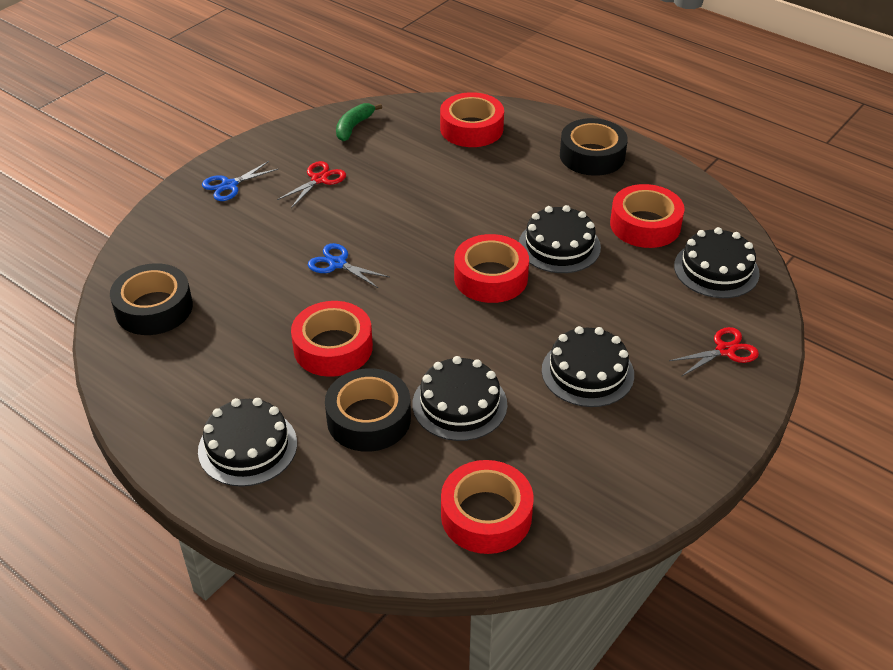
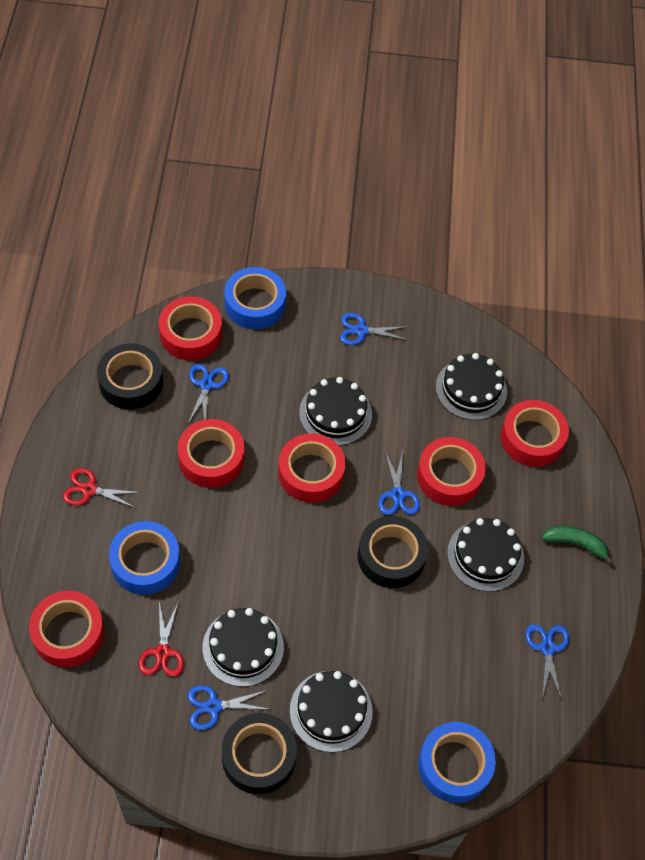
blue scissors: [202,161,278,201] [308,243,390,288] = 2 -> [188,364,229,423] [188,685,268,730] [340,313,409,345] [378,451,420,515] [526,624,569,701] = 5
blue tape: none = 0 -> [109,521,180,595] [224,267,286,330] [418,722,496,803] = 3
red tape: [291,301,373,377] [440,92,504,147] [441,460,534,554] [454,234,529,303] [610,184,684,248] = 5 -> [29,591,104,667] [159,296,222,360] [178,419,244,488] [278,433,345,503] [417,437,486,506] [500,400,569,467] = 6

